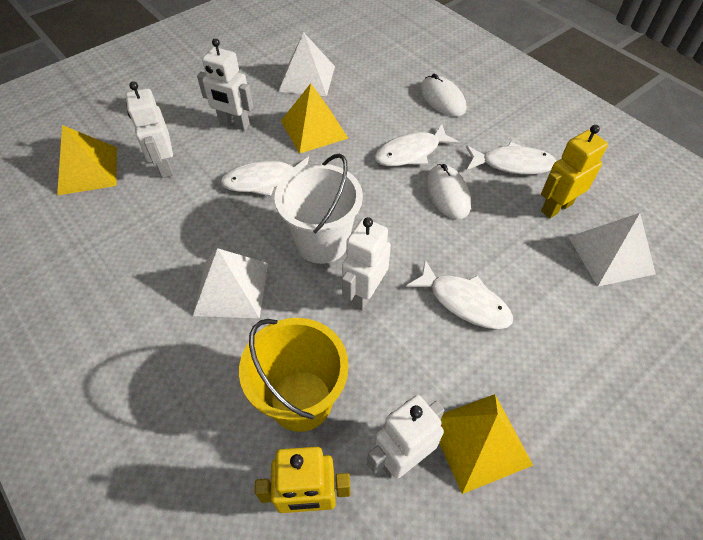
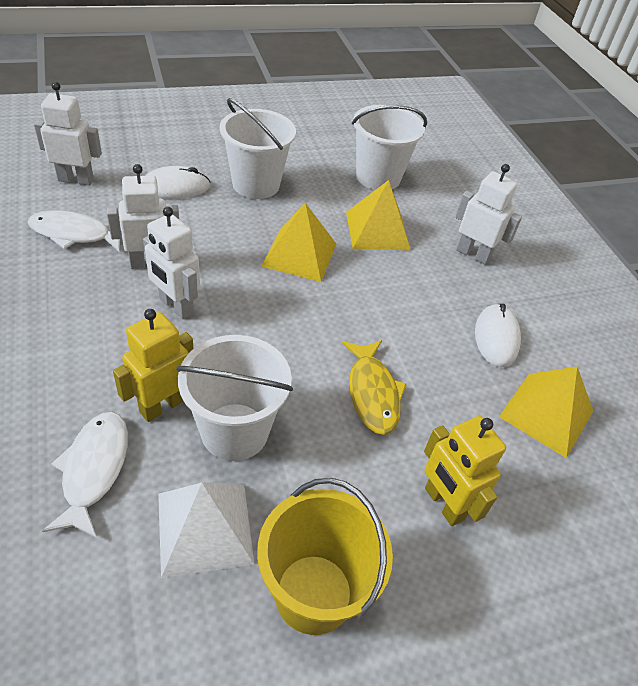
white bucket: [275,154,363,264] = 1 -> [176,335,293,461] [220,98,296,199] [352,105,427,190] = 3
white fish: [220,157,309,196] [374,124,460,166] [406,260,513,329] [466,142,556,175] = 4 -> [27,210,120,252] [42,412,128,538] = 2
white pyramid: [193,248,268,318] [279,32,335,96] [569,213,656,287] = 3 -> [158,483,254,578] = 1
yellow fish: none = 0 -> [342,340,407,435] = 1

